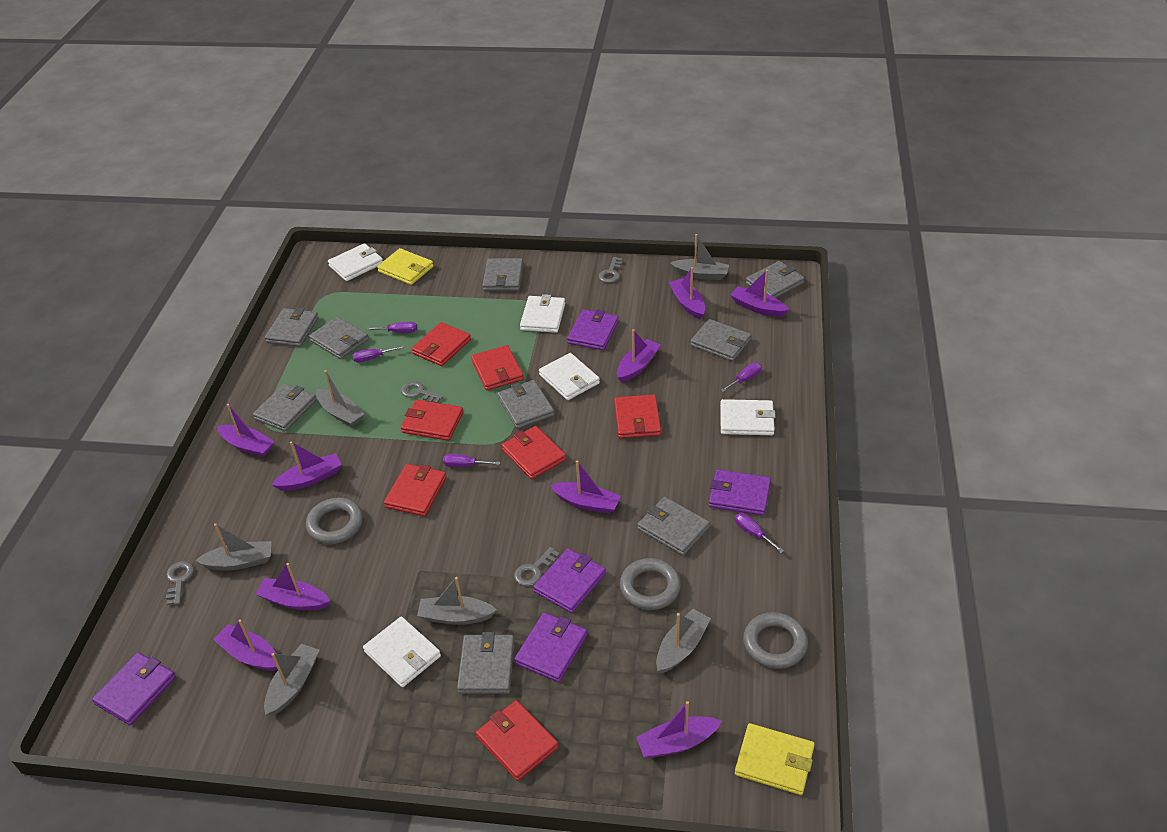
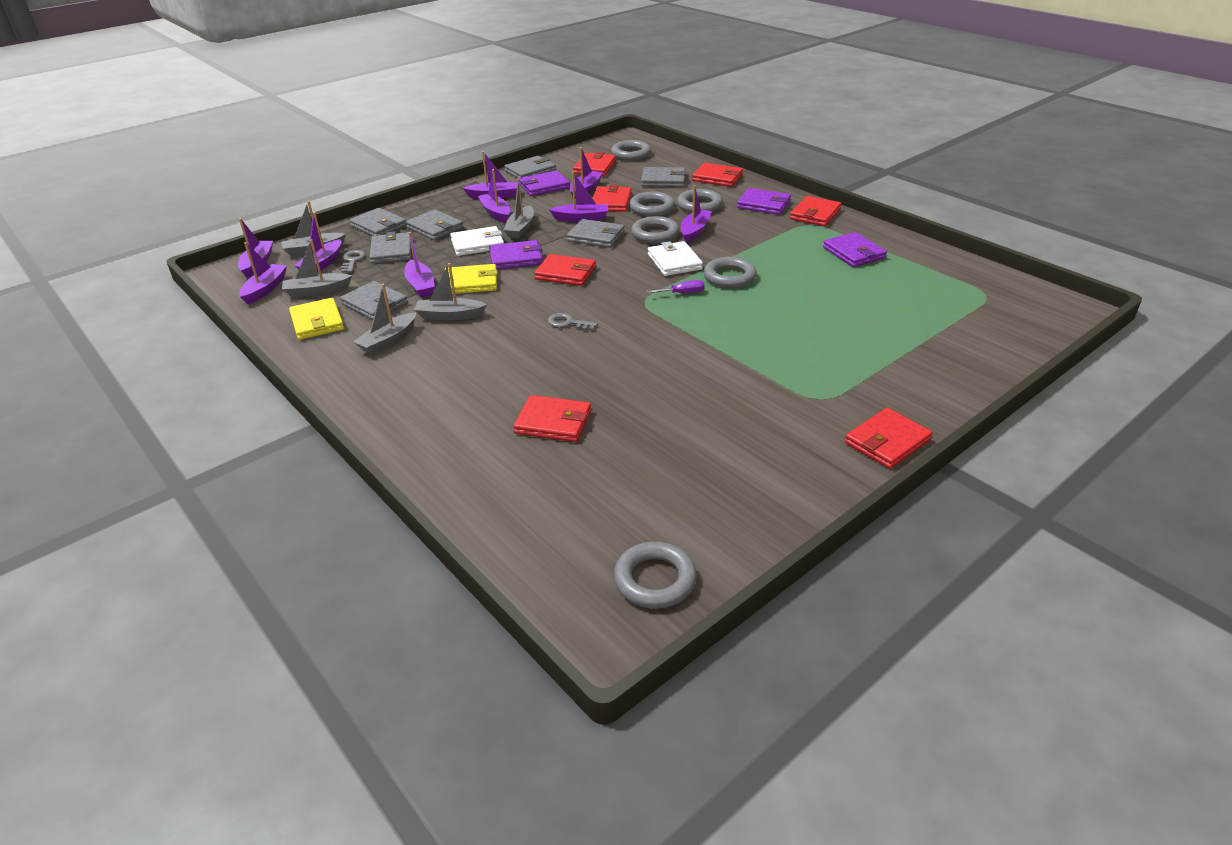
grey boat: [195,523,271,570] [264,644,319,716] [316,370,364,427] [417,577,497,625] [656,609,711,673] [670,234,729,280] = 6 -> [281,201,346,256] [282,239,352,297] [353,284,416,355] [414,263,487,320] [504,179,534,239] = 5
grey key: [166,561,194,605] [401,381,443,403] [514,547,560,586] [599,257,622,283] = 4 -> [341,250,366,273] [548,313,598,331] = 2
grey ring: [306,498,363,544] [620,558,681,610] [743,612,808,669] = 3 -> [611,140,651,161] [614,542,697,609] [629,191,675,217] [631,216,680,244] [677,189,723,213] [703,257,757,288] = 6
grey wallet: [253,383,317,431] [265,308,319,347] [309,317,369,359] [457,632,514,694] [482,258,523,291] [497,380,555,429] [637,497,710,555] [690,319,751,361] [746,261,805,298] = 9 -> [340,281,408,320] [349,208,407,236] [369,231,411,264] [406,209,464,241] [504,156,556,179] [567,219,625,248] [641,167,686,187] = 7
purple screwdriver: [353,345,405,362] [366,322,417,333] [443,454,500,467] [721,363,762,392] [735,513,784,553] = 5 -> [648,280,705,293] = 1
purple wallet: [92,652,176,725] [514,612,587,682] [533,548,606,613] [567,309,619,350] [709,469,771,516] = 5 -> [489,240,542,270] [519,170,570,196] [737,188,791,215] [823,232,887,267] = 4
white wallet: [328,243,383,281] [363,617,441,687] [520,294,565,333] [539,353,600,400] [720,399,776,435] = 5 -> [450,226,504,256] [648,241,703,276] = 2

